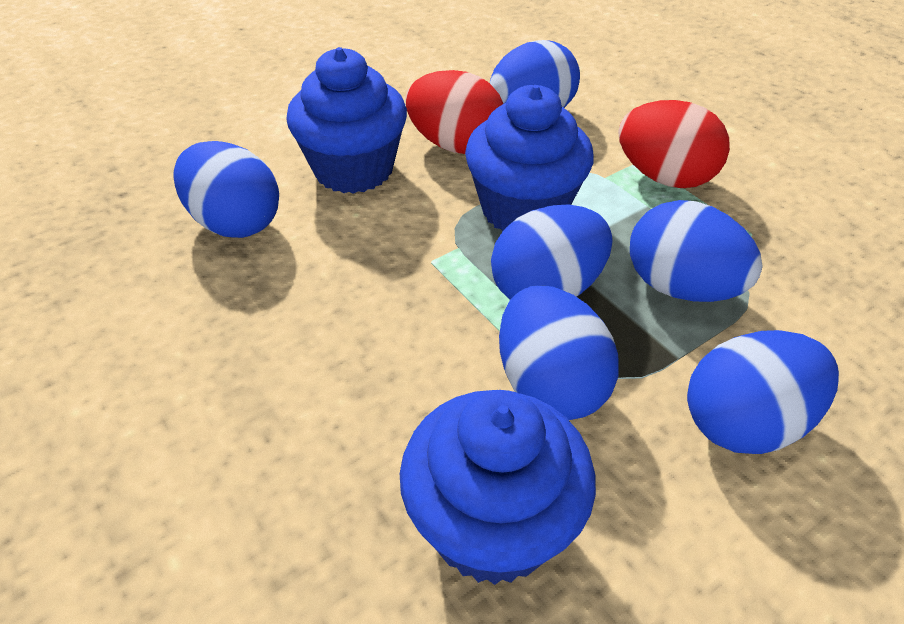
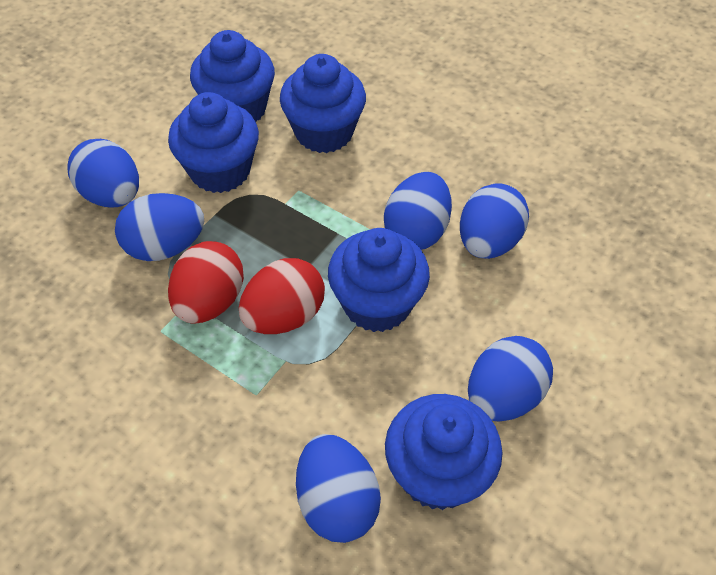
blue cupcake: [286,47,407,194] [400,390,596,585] [465,85,594,232] = 3 -> [168,92,259,193] [190,30,275,122] [280,54,366,153] [328,228,430,332] [385,394,503,510] = 5

